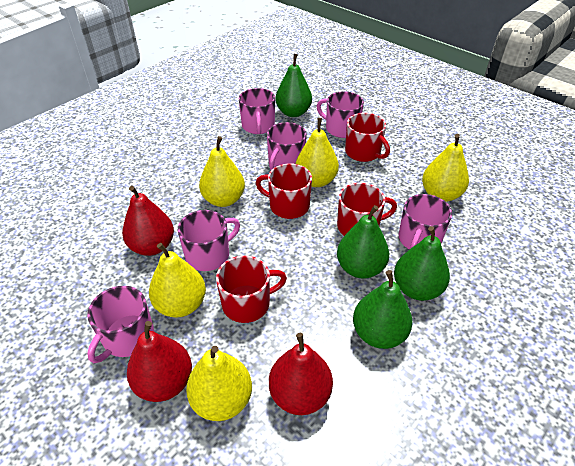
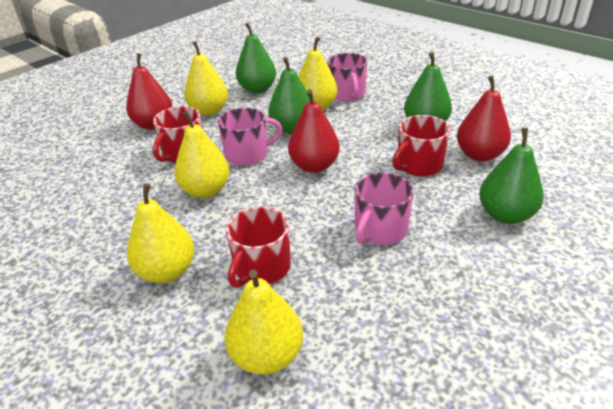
pink mug: [87,286,154,363] [177,210,240,271] [239,88,275,134] [267,122,307,170] [317,91,364,138] [399,194,452,250] = 6 -> [218,107,282,166] [327,53,367,101] [354,172,414,245] = 3
red mug: [216,256,287,323] [256,163,312,219] [337,183,397,236] [345,113,390,162] = 4 -> [153,106,203,163] [226,206,291,288] [392,115,450,177] = 3

